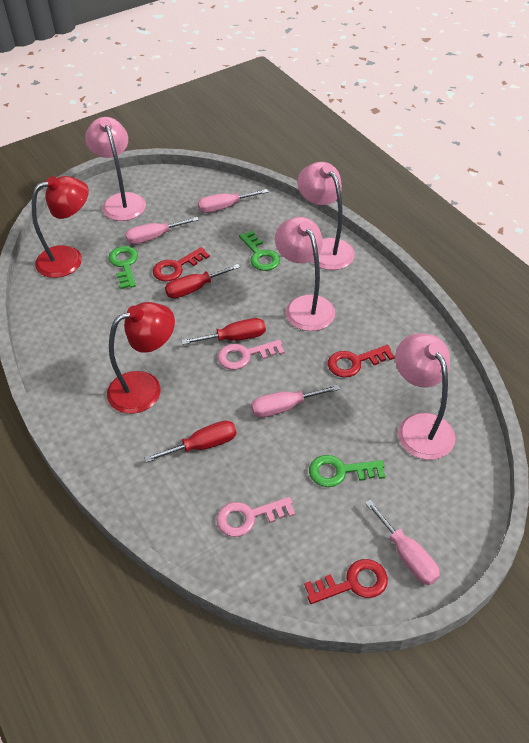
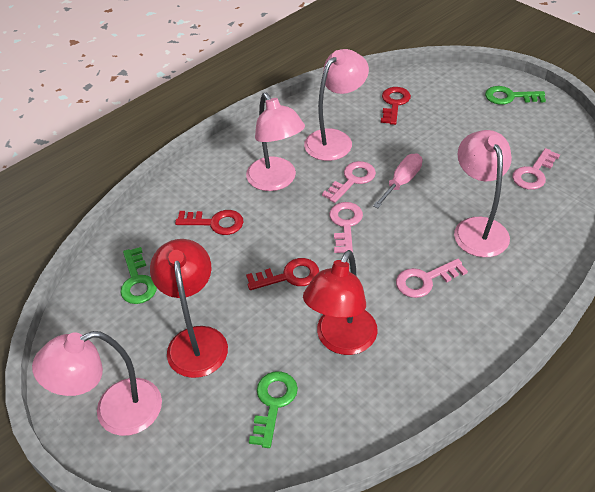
pink key: [216,497,295,537] [218,340,285,370] = 2 -> [322,161,376,203] [329,202,363,253] [396,259,468,298] [512,148,560,190] = 4
pink screwdriver: [125,217,199,244] [198,189,268,213] [251,385,340,418] [365,500,440,585] = 4 -> [373,153,422,208] = 1
red screwdriver: [144,421,237,463] [165,264,240,298] [181,318,266,345] = 3 -> none = 0

